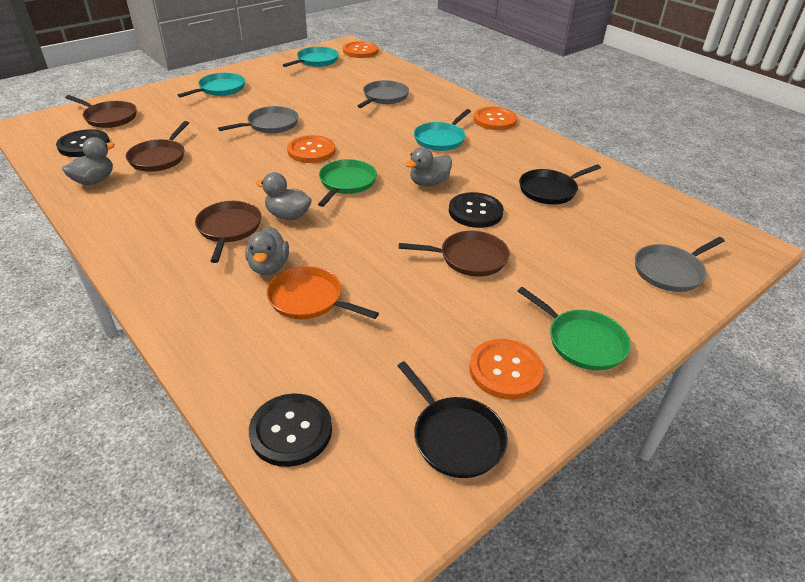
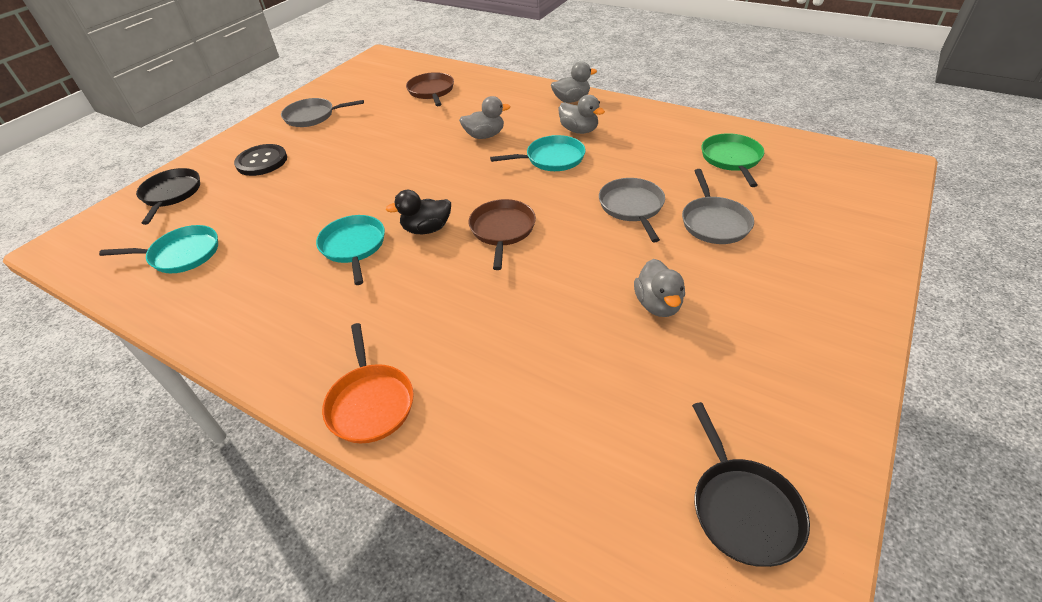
black button: [56,129,110,157] [249,393,332,467] [449,192,504,228] = 3 -> [234,144,287,176] = 1
black duck: none = 0 -> [386,190,451,234] = 1
brown pan: [65,95,137,128] [126,121,189,172] [195,201,261,263] [399,231,510,277] = 4 -> [406,72,454,106] [469,199,536,270] = 2
green pan: [318,159,377,207] [518,287,631,371] = 2 -> [701,133,764,187] = 1
orange button: [287,135,335,163] [343,41,378,58] [469,339,544,400] [473,107,517,130] = 4 -> none = 0

